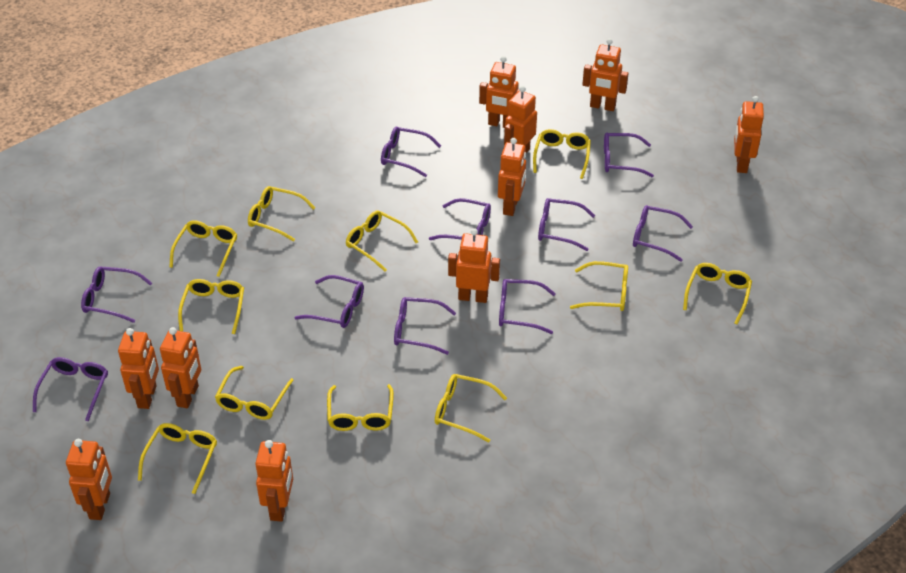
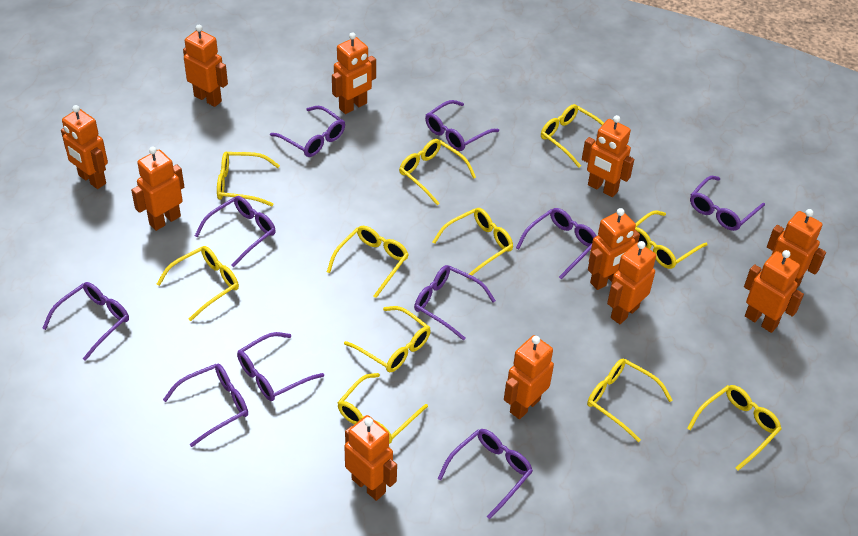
orange robot: [66,439,112,520] [118,328,159,409] [160,327,201,408] [255,440,293,522] [448,228,500,303] [479,56,519,128] [498,138,526,216] [504,86,537,153] [582,38,629,111] [734,96,764,173] = 10 -> [61,105,108,189] [131,147,184,231] [183,25,228,107] [332,32,376,114] [345,415,397,501] [504,335,554,419] [582,115,634,197] [588,208,640,290] [607,241,656,324] [744,250,804,333] [767,209,826,289] = 11

